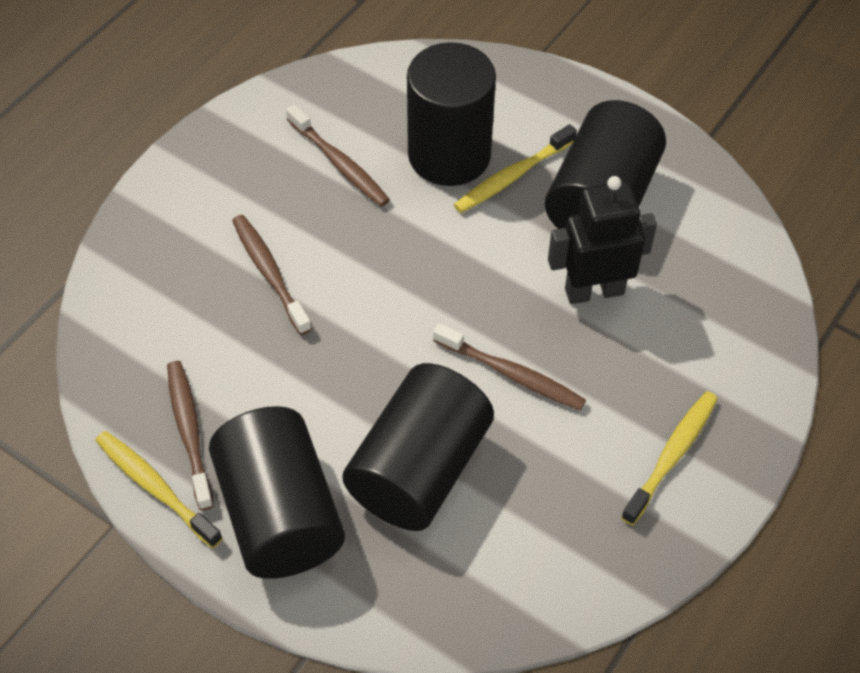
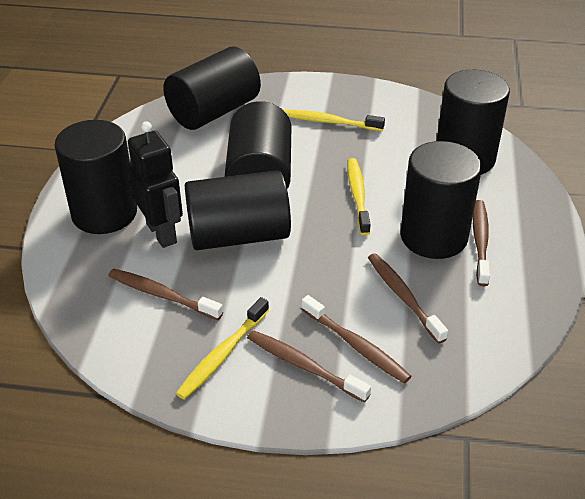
black cylinder: [209,406,345,579] [342,363,494,531] [407,42,496,186] [545,100,666,229] = 4 -> [54,120,137,234] [163,46,261,130] [185,170,291,250] [225,101,291,189] [400,141,482,259] [437,70,510,175] = 6
brown toothbrush: [167,361,214,510] [232,215,312,335] [286,104,390,207] [433,323,586,411] = 4 -> [108,269,223,320] [247,330,371,403] [301,295,411,384] [368,253,448,344] [473,200,490,286] = 5

